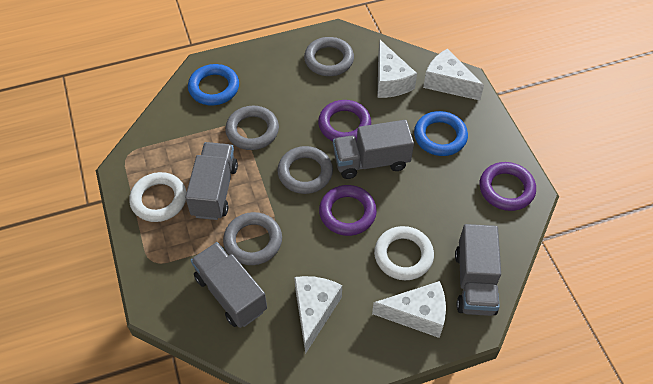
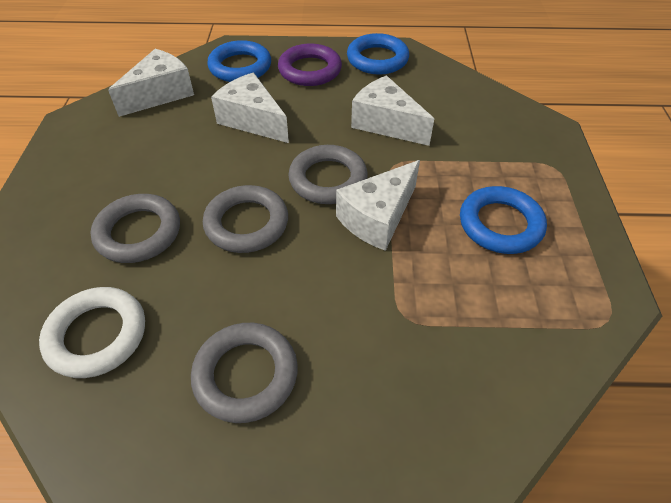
blue ring: [188,64,239,105] [414,111,468,156] = 2 -> [207,40,271,82] [347,33,409,75] [460,186,547,254] = 3
grey truck: [185,142,238,220] [191,242,267,328] [333,120,414,179] [455,224,501,316] = 4 -> none = 0
purple ring: [318,100,371,141] [319,185,377,236] [480,162,536,211] = 3 -> [278,44,342,86] = 1
white ring: [129,172,187,222] [374,226,434,280] = 2 -> [39,287,145,378] = 1

